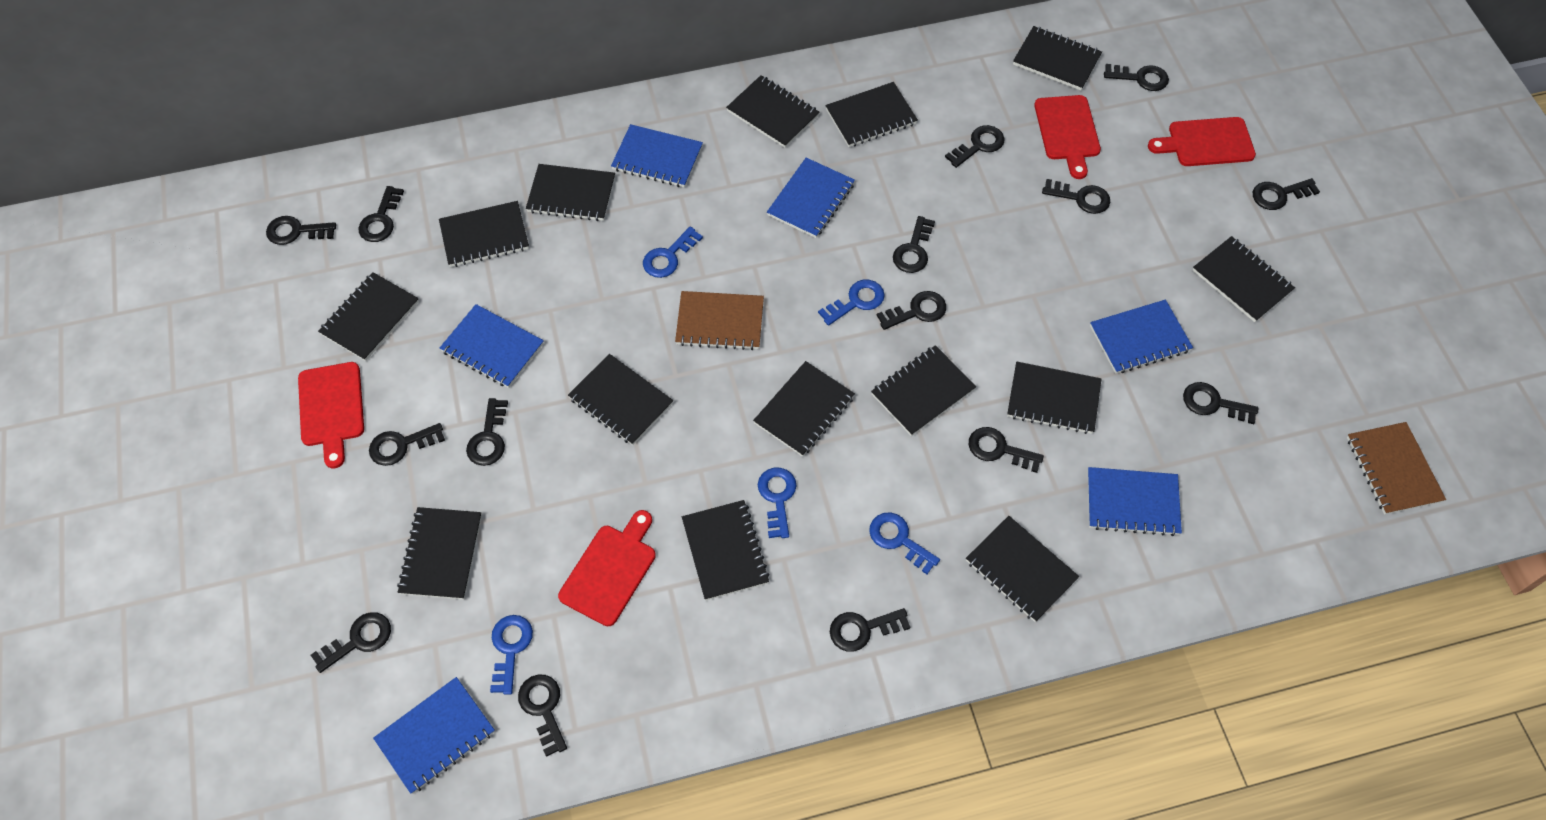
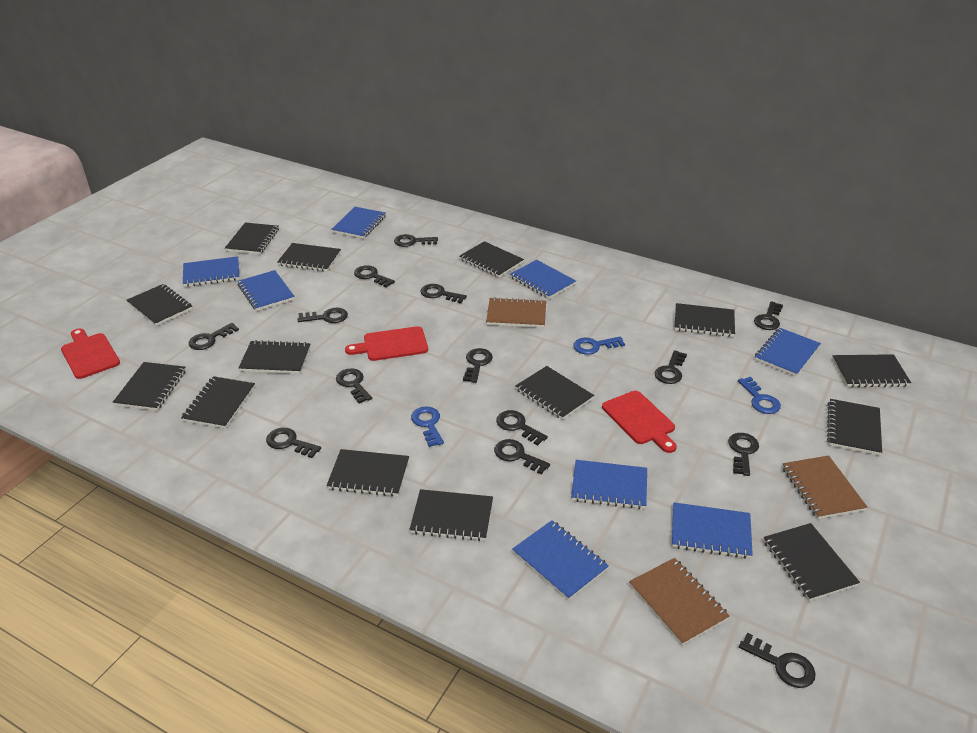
black key: [266,216,336,245] [311,612,391,673] [359,186,404,242] [369,423,445,466] [466,398,508,466] [518,674,567,757] [830,608,911,652] [876,291,946,330] [893,216,935,273] [945,125,1005,168] [969,427,1044,473] [1042,179,1110,214] [1104,64,1169,91] [1183,382,1259,424] [1253,178,1320,210] = 15 -> [189,323,239,350] [266,428,321,458] [298,308,348,323] [336,368,372,404] [354,265,395,287] [394,234,438,247] [421,284,467,303] [463,348,493,383] [494,439,550,475] [496,410,548,445] [655,350,687,384] [728,433,759,476] [739,633,816,688] [754,301,783,330] = 14
blue key: [490,615,533,695] [643,227,703,278] [758,467,797,538] [818,280,885,326] [869,512,940,574] = 5 -> [411,406,444,447] [573,336,625,355] [738,377,781,414] = 3
blue notebook: [373,677,495,794] [440,304,544,388] [611,124,703,187] [767,158,855,238] [1088,467,1182,536] [1090,300,1193,374] = 6 -> [183,256,239,287] [238,270,295,311] [331,207,386,239] [510,260,576,299] [512,520,609,601] [571,460,647,509] [672,502,753,559] [755,328,821,376] = 8
brown notebook: [675,291,764,350] [1347,422,1446,515] = 2 -> [486,297,546,328] [629,558,730,646] [782,455,868,519] = 3
red cutting board: [298,362,364,468] [558,510,656,626] [1034,95,1101,179] [1148,117,1256,166] = 4 -> [61,328,120,379] [345,326,428,361] [602,391,677,453] = 3

